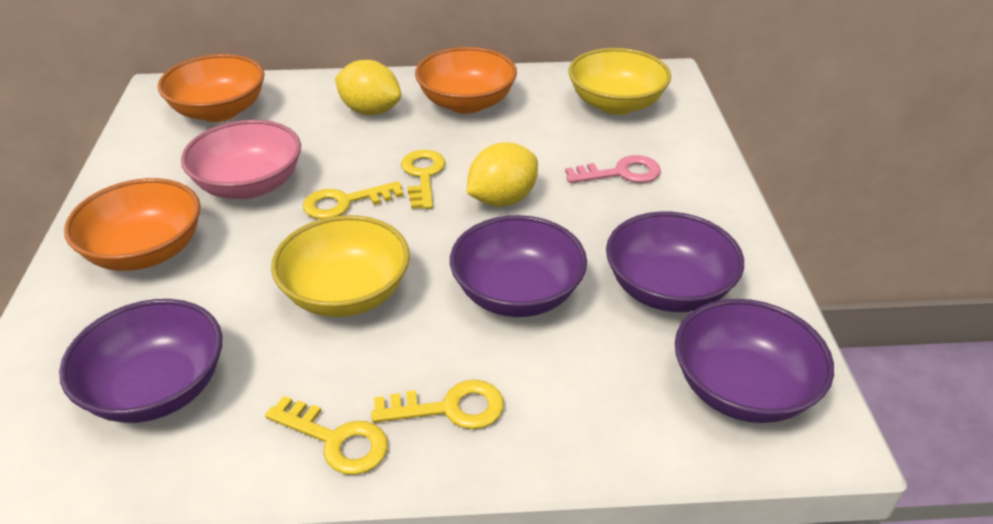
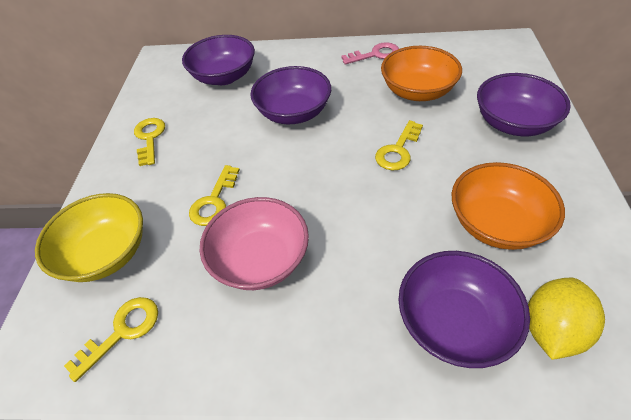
orange bowl: [64,178,201,271] [158,54,265,122] [415,47,517,114] = 3 -> [381,46,462,101] [452,162,565,250] = 2
yellow bowl: [271,215,410,317] [569,48,671,115] = 2 -> [35,193,143,282] = 1
yellow lemon: [335,60,401,115] [467,142,538,207] = 2 -> [528,278,605,360] = 1

